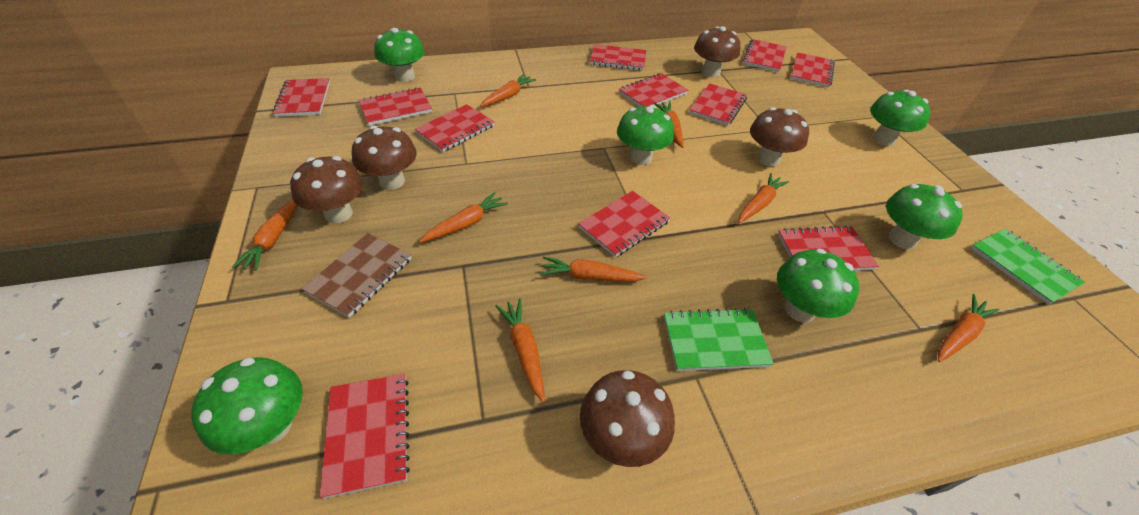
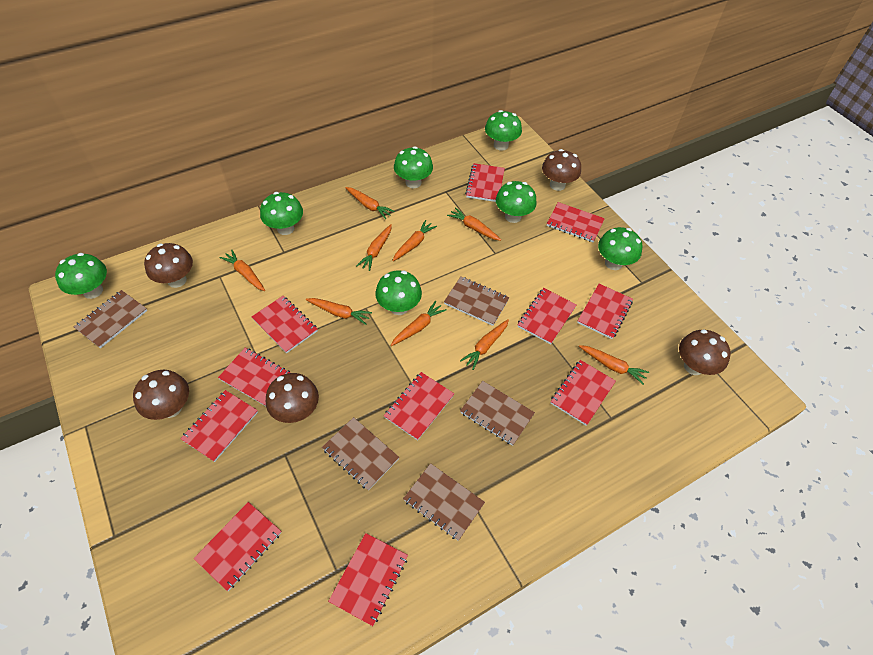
brown notebook: [302,233,411,318] = 1 -> [74,290,147,348] [322,417,400,490] [403,463,485,541] [444,277,509,326] [460,381,535,446] = 5
green mushroom: [191,357,303,454] [374,28,425,82] [617,105,674,165] [777,248,859,323] [870,90,931,146] [886,184,963,249] = 6 -> [55,253,107,299] [260,192,303,235] [375,270,422,315] [394,146,433,188] [485,110,522,151] [496,181,537,223] [598,227,642,270] = 7
green notebook: [664,308,774,371] [970,229,1085,305] = 2 -> none = 0
orange carrot: [232,199,297,271] [419,192,508,243] [480,74,536,107] [496,298,545,403] [540,256,647,282] [654,102,684,148] [738,173,789,223] [938,294,1000,362] = 8 -> [219,249,265,291] [306,298,372,325] [345,187,395,219] [356,225,392,271] [391,301,447,346] [393,220,437,261] [447,207,501,241] [460,319,509,370] [579,345,649,385] = 9

